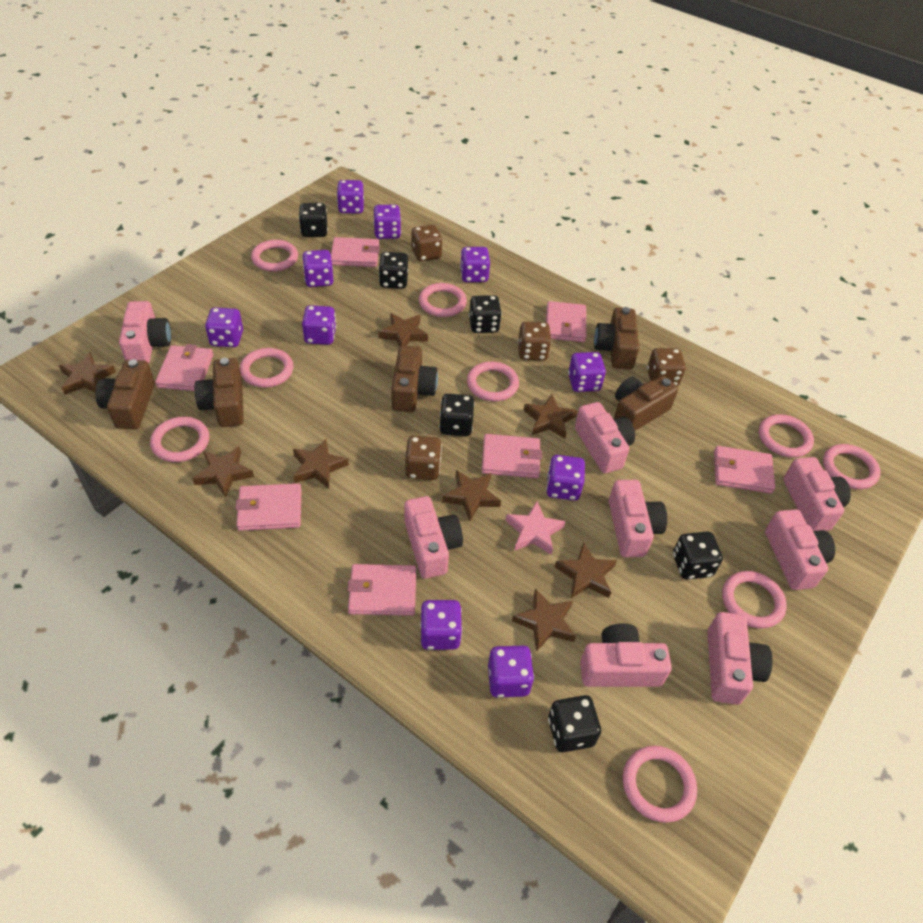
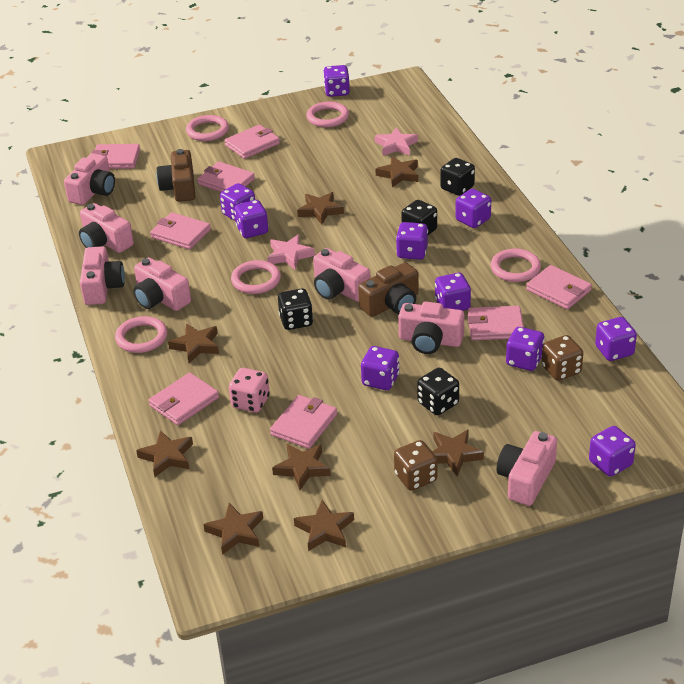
black dice: [299,203,328,237] [379,252,408,289] [439,394,475,436] [469,295,502,333] [548,695,601,752] [673,532,723,580] = 6 -> [278,288,313,330] [401,200,437,235] [417,368,459,415] [440,158,475,196] = 4
brown camera: [95,359,155,429] [194,358,244,427] [391,345,438,412] [594,307,639,369] [614,376,678,431] = 5 -> [156,149,195,202] [358,262,419,317] = 2
brown dice: [405,436,442,480] [411,225,443,262] [518,322,552,360] [647,348,686,386] = 4 -> [394,440,437,491] [542,335,583,381] = 2
pink camera: [119,301,171,363] [404,496,463,579] [575,402,635,473] [580,623,672,687] [609,480,667,557] [707,612,773,705] [765,509,835,590] [783,457,851,531] = 8 -> [64,153,115,205] [79,203,134,253] [80,246,125,305] [133,258,191,311] [313,248,370,302] [398,301,464,354] [497,431,557,506] = 7
pink dice: none = 0 -> [229,368,270,413] = 1
pink ring: [150,417,209,462] [240,348,293,388] [251,240,298,272] [419,283,467,317] [467,362,519,401] [623,746,697,823] [722,571,787,629] [759,414,814,458] [823,444,881,489] = 9 -> [115,316,167,353] [186,115,229,141] [231,260,281,294] [306,102,349,127] [491,249,541,282] = 5
pink star: [505,501,566,555] = 1 -> [267,235,315,270] [375,127,418,156] = 2
pink wallet: [155,344,213,391] [235,483,302,531] [331,237,380,267] [347,564,416,616] [482,434,542,478] [546,301,586,342] [714,446,775,494] = 7 -> [92,144,140,169] [148,373,219,425] [150,212,211,249] [197,162,255,192] [224,124,280,159] [270,395,337,449] [467,306,524,340] [526,265,592,309] = 8

